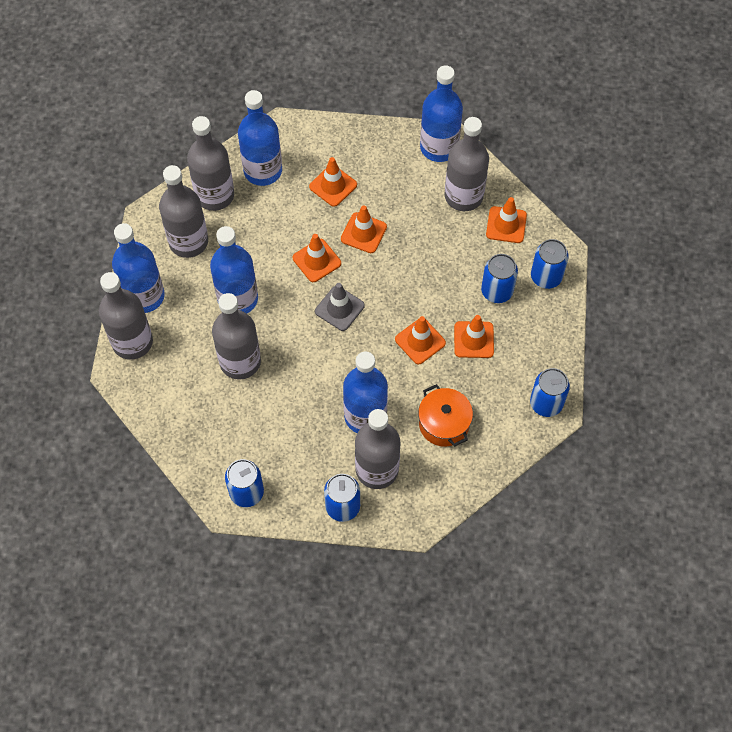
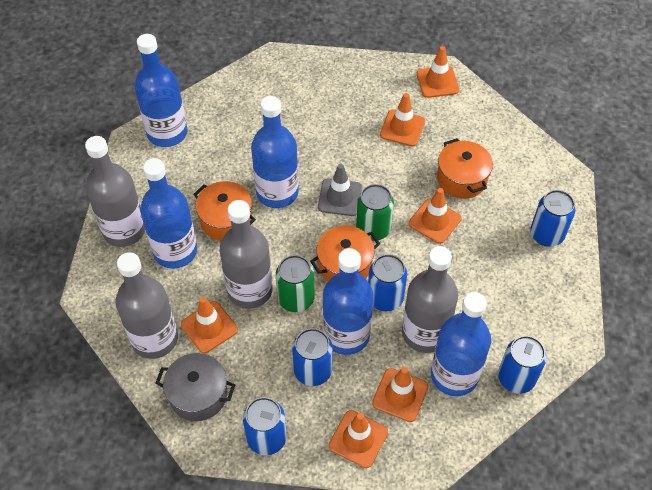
green can: none = 0 -> [276,255,314,312] [356,184,394,241] = 2
grey bottle: [99,272,153,360] [159,165,208,258] [187,116,234,211] [212,293,261,380] [355,409,400,489] [445,117,489,211] = 6 -> [85,136,145,247] [116,252,178,359] [220,200,273,309] [402,246,458,353] = 4
grey pot: none = 0 -> [156,353,235,421] = 1
orange pot: [418,384,473,447] = 1 -> [193,181,256,241] [310,226,380,281] [437,138,493,199] = 3

